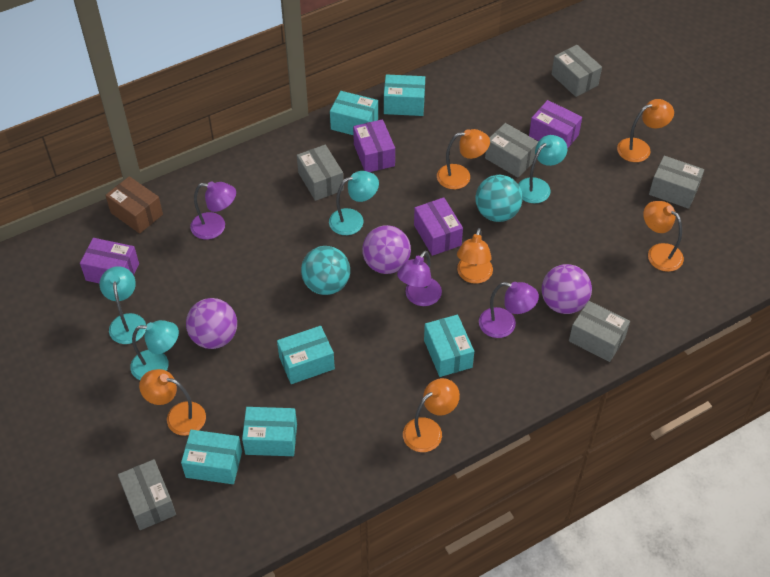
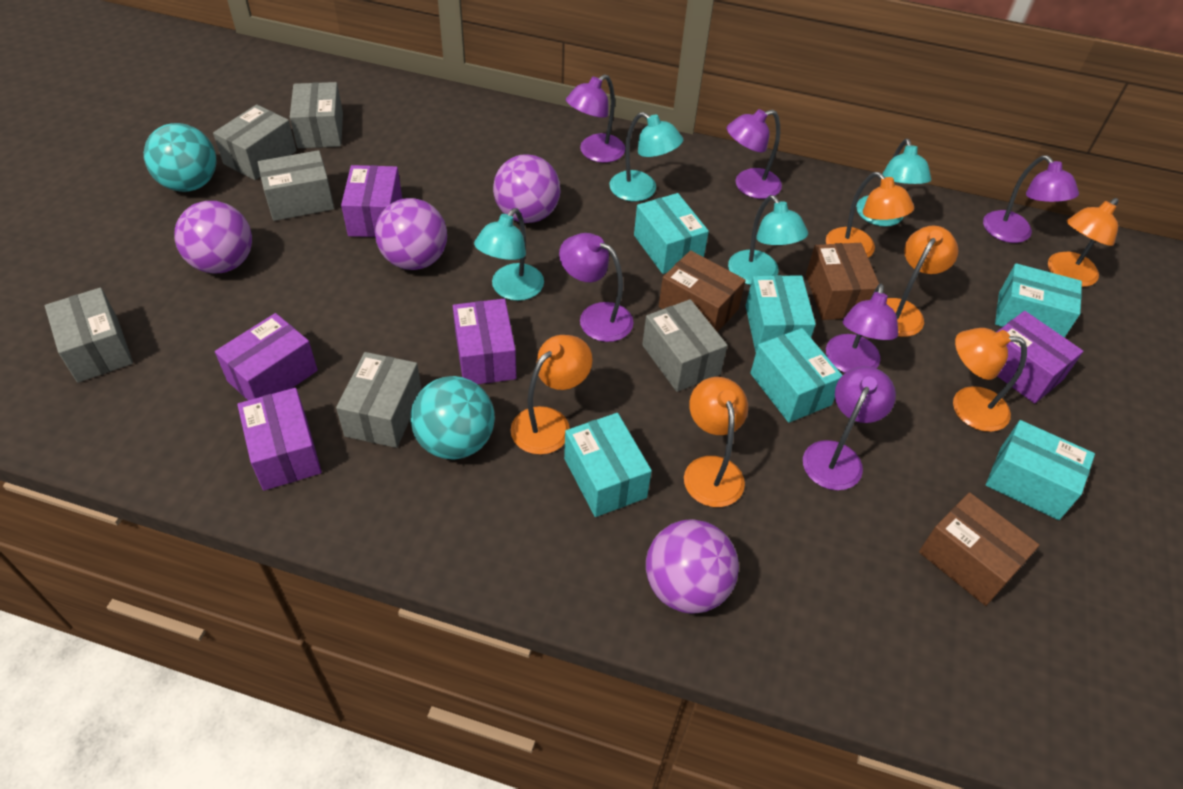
brown box: [105,176,163,234] = 1 -> [659,250,746,332] [806,243,879,320] [919,492,1039,606] = 3
purple ball: [186,298,237,349] [362,225,411,274] [542,264,592,314] = 3 -> [174,201,252,273] [375,198,447,270] [493,154,560,223] [646,519,739,614] = 4
purple box: [80,238,139,284] [353,119,395,172] [414,197,463,256] [529,100,582,149] = 4 -> [215,313,318,400] [237,388,322,491] [341,165,402,237] [453,299,517,384] [996,311,1083,404] = 5
purple lamp: [190,181,236,239] [397,251,442,306] [479,282,539,338] = 3 -> [559,233,634,342] [566,74,625,163] [727,109,782,199] [803,366,896,490] [826,284,898,373] [983,155,1079,243] = 6

